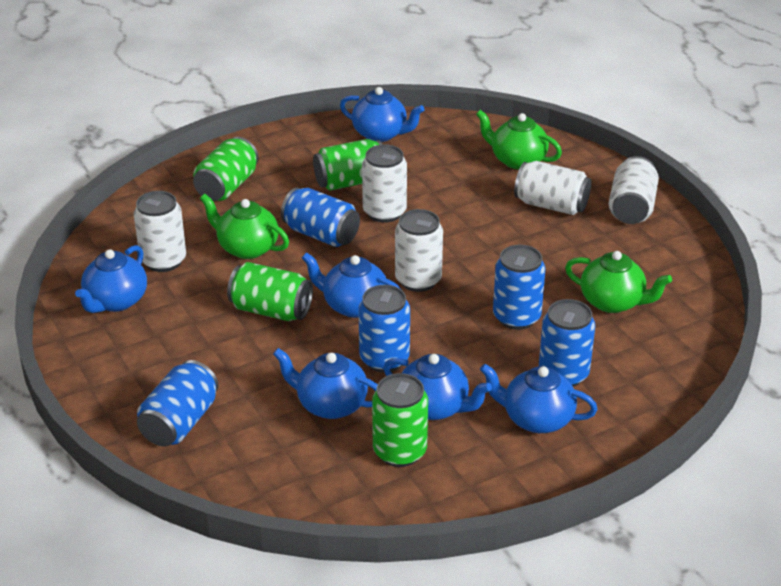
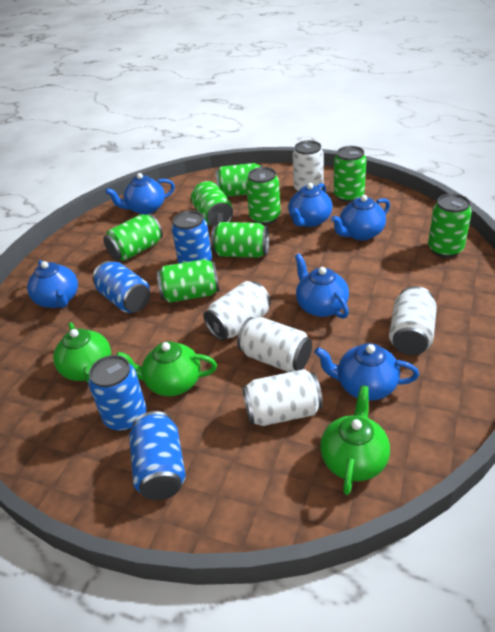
blue can: [137,360,219,447] [281,187,360,247] [358,285,410,373] [493,245,545,330] [539,299,595,387] = 5 -> [88,355,146,431] [93,261,150,313] [129,411,186,500] [172,210,212,263] = 4
green can: [193,137,258,201] [227,262,313,321] [313,139,383,191] [372,373,428,467] = 4 -> [103,214,163,261] [157,259,219,303] [191,181,233,226] [211,222,269,258] [215,163,263,197] [246,167,281,225] [334,146,367,202] [428,194,472,258] = 8

